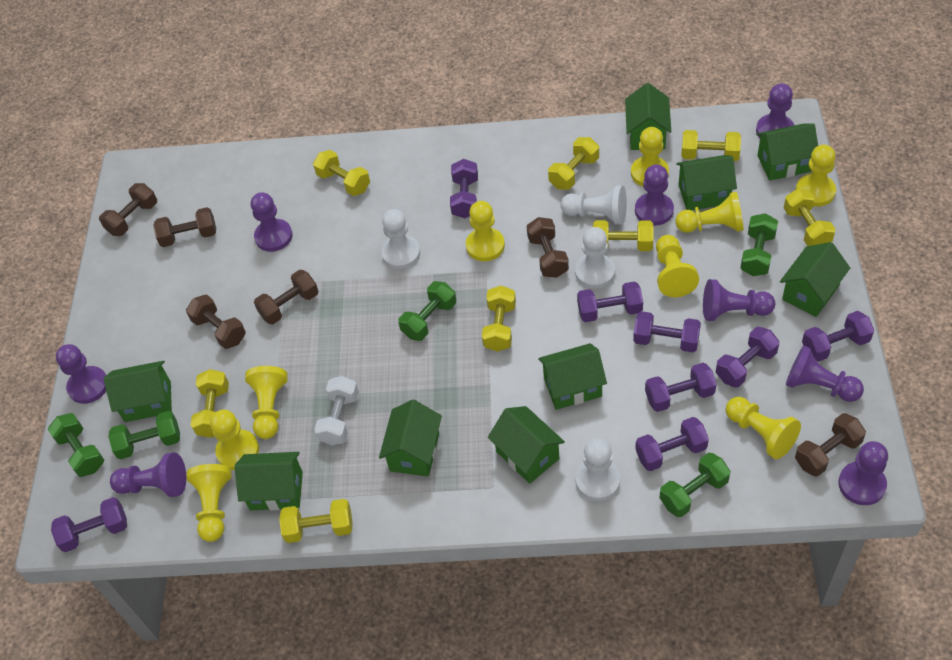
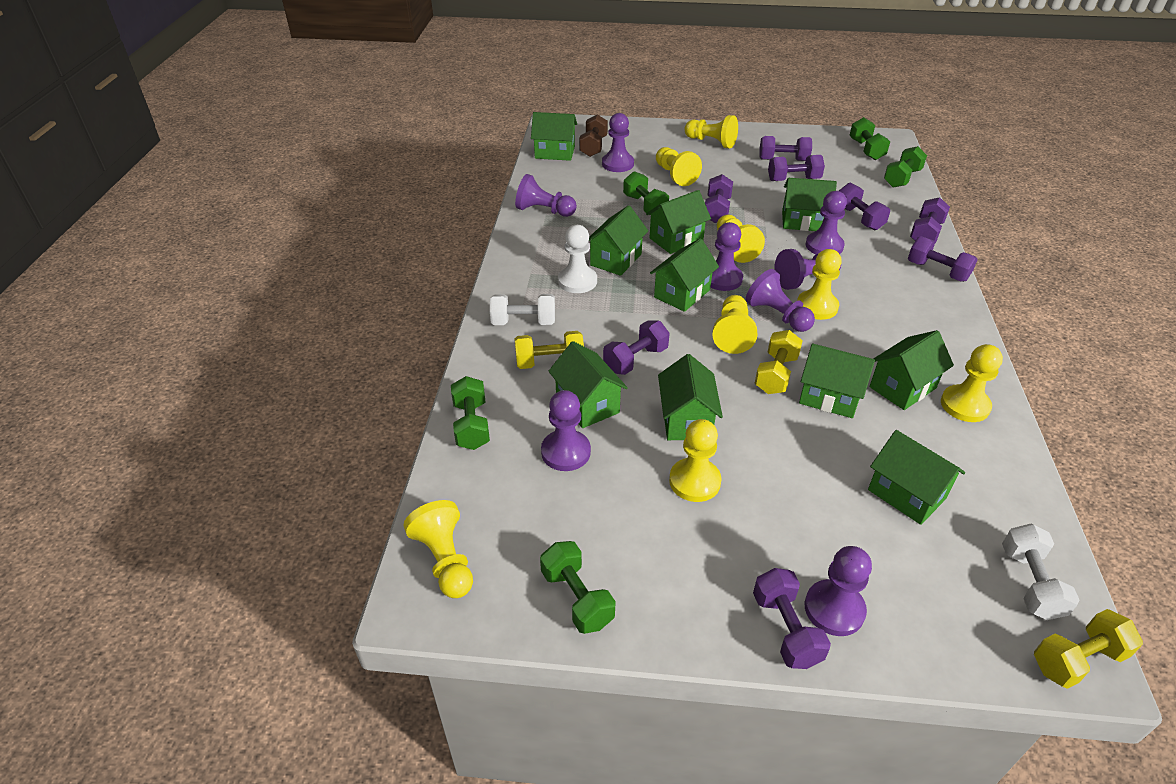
brown dumbbell: [99,183,157,236] [153,207,216,247] [186,294,246,349] [254,270,318,324] [527,217,569,278] [795,413,866,477] = 6 -> [579,114,608,157] = 1
green house: [104,361,172,422] [235,452,303,511] [379,400,442,477] [488,406,565,484] [538,343,607,410] [625,83,671,150] [676,155,737,210] [756,123,818,181] [780,242,850,317] = 9 -> [531,112,577,161] [548,341,628,428] [589,205,648,276] [646,190,711,254] [650,238,719,312] [658,354,723,440] [782,178,837,231] [799,344,875,418] [868,430,965,525] [870,330,954,410] = 10
white dumbbell: [314,376,359,445] = 1 -> [490,294,555,325] [1002,524,1080,620] = 2
white pawn: [381,209,420,269] [561,185,627,225] [575,227,615,289] [575,438,620,501] = 4 -> [558,225,597,293] = 1
yellow dumbbell: [191,369,229,438] [279,499,353,543] [313,150,370,196] [482,286,516,352] [548,137,599,190] [593,220,653,251] [681,130,741,161] [784,189,836,246] = 8 -> [515,331,584,369] [755,330,803,394] [1034,609,1143,689] = 3
yellow pawn: [186,464,232,542] [210,409,259,470] [245,366,288,439] [466,201,505,261] [631,127,669,186] [656,235,699,297] [676,192,744,233] [726,397,801,459] [796,145,836,207] = 9 -> [404,500,473,598] [656,147,702,186] [669,419,722,502] [684,115,738,148] [712,295,757,354] [717,214,765,263] [797,249,842,320] [941,344,1003,422] = 8

